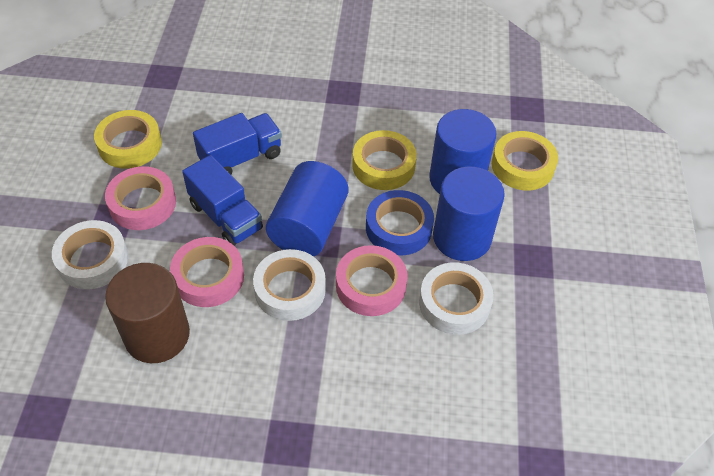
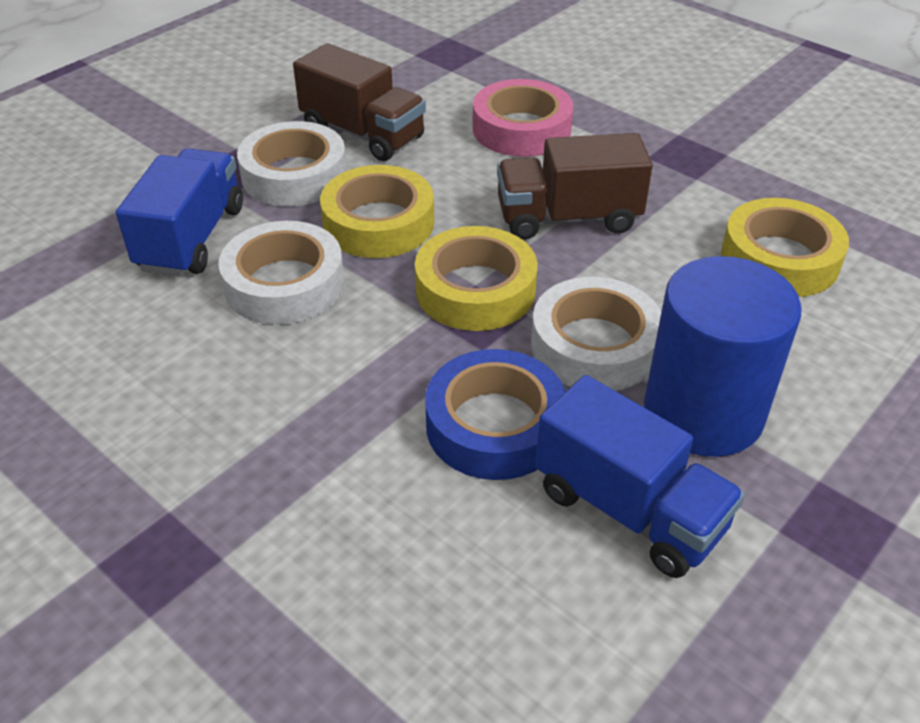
blue cylinder: [266,161,348,256] [429,109,497,194] [433,166,505,261] = 3 -> [644,256,802,457] = 1
brown cylinder: [105,263,190,363] = 1 -> none = 0
brown truck: none = 0 -> [293,43,426,161] [497,133,653,240] = 2
pink tape: [105,166,176,230] [170,237,244,307] [336,245,408,316] = 3 -> [473,79,573,157] = 1

